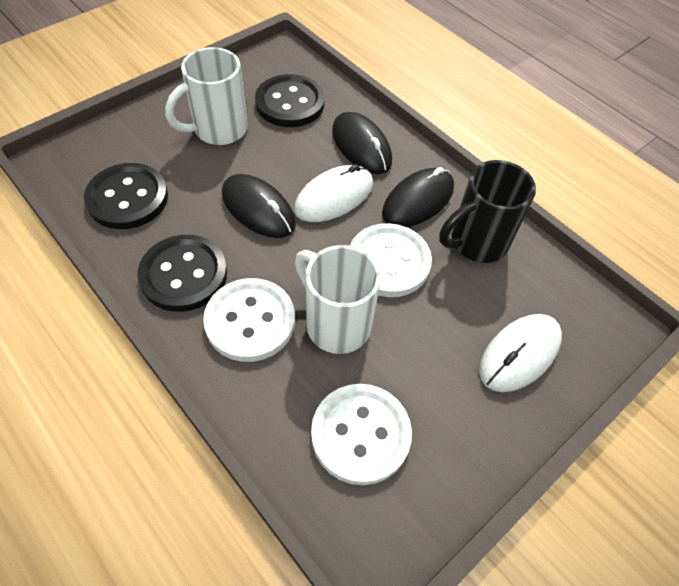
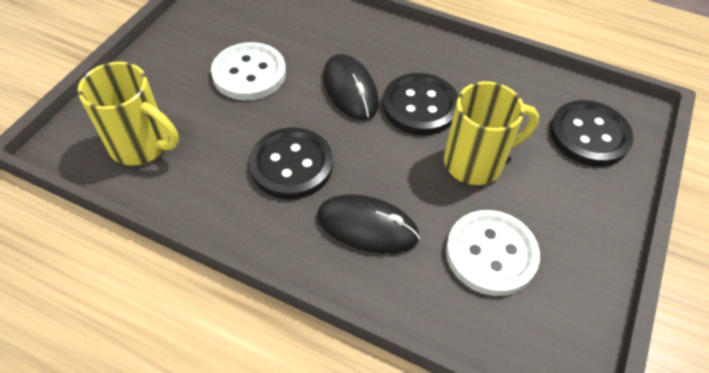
black mouse: [222,174,296,238] [332,112,392,174] [382,167,454,227] = 3 -> [317,194,420,254] [323,54,379,120] = 2
black mug: [439,160,536,263] = 1 -> none = 0
white button: [203,278,295,362] [311,384,412,485] [350,223,432,297] = 3 -> [211,42,286,100] [446,210,540,296] = 2
white mouse: [294,165,373,222] [479,314,562,392] = 2 -> none = 0
white mug: [165,47,247,145] [295,245,381,354] = 2 -> none = 0
yellow mug: none = 0 -> [78,61,179,166] [444,81,539,185] = 2

